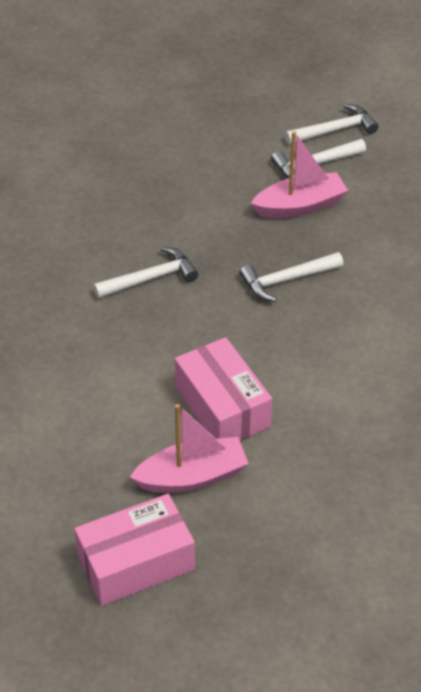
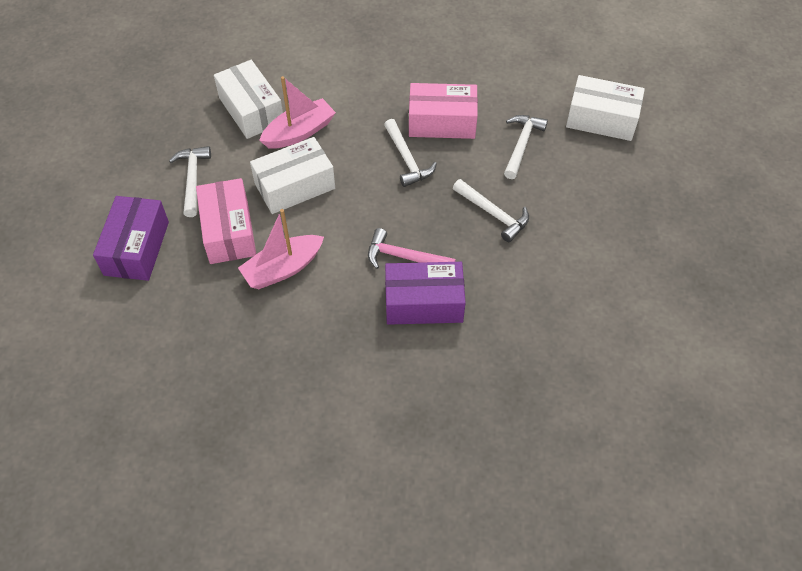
pink hammer: none = 0 -> [368,228,456,269] = 1
purple box: none = 0 -> [93,196,169,281] [385,262,466,325] = 2
white box: none = 0 -> [214,60,283,139] [250,137,335,214] [566,75,645,141] = 3

